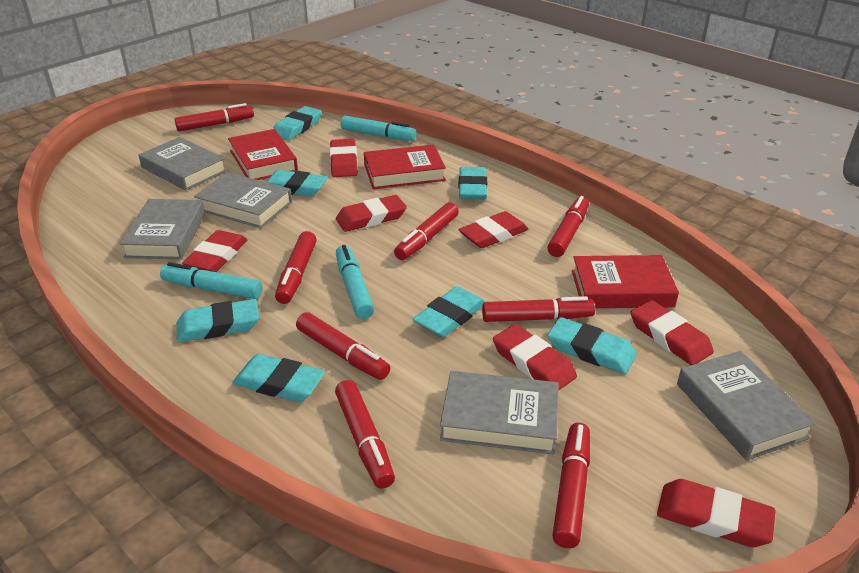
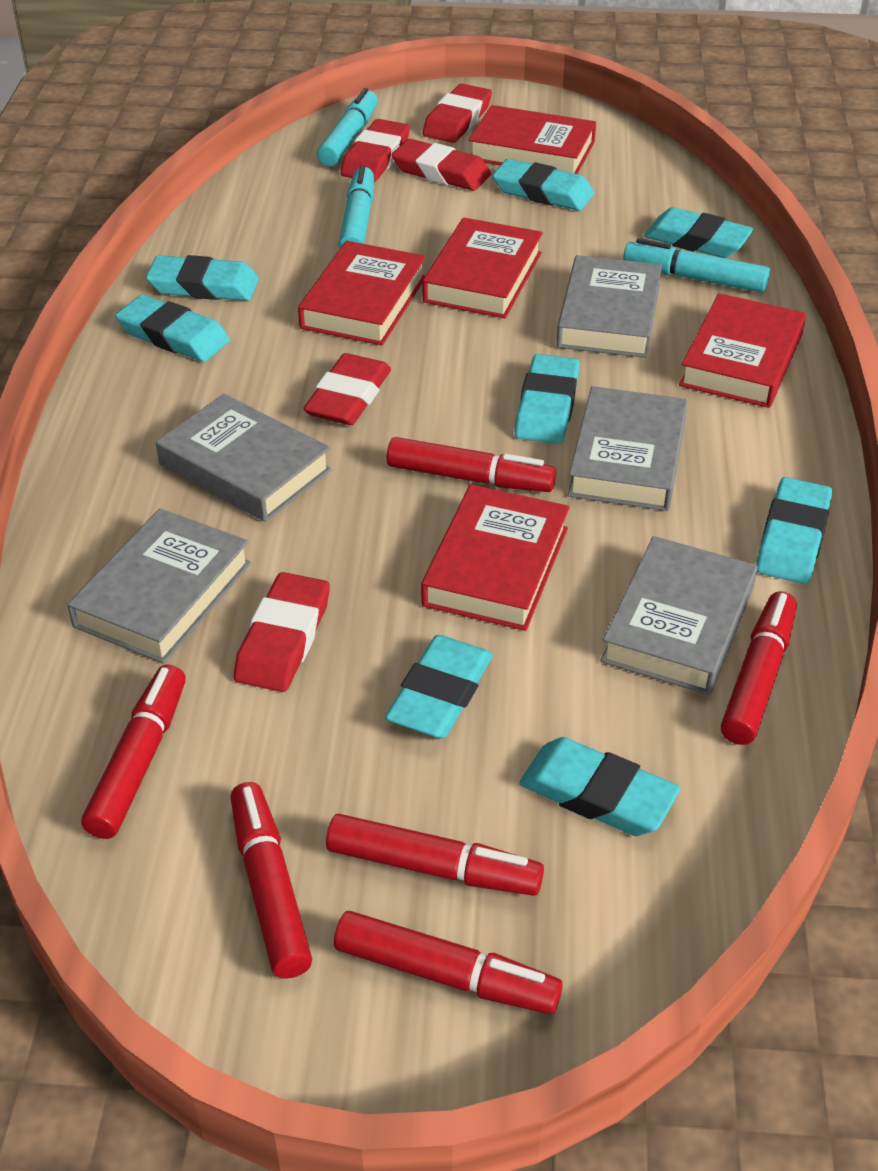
red book: [228,129,298,180] [364,144,446,189] [572,255,679,308] = 3 -> [298,241,426,345] [421,485,570,631] [423,218,543,318] [469,105,596,174] [679,293,806,408] = 5
red eraser: [182,230,247,272] [330,139,358,177] [336,195,407,232] [459,211,529,248] [493,324,577,391] [630,300,714,365] [657,479,776,547] = 7 -> [233,572,330,692] [303,353,391,425] [341,119,410,182] [391,139,491,191] [422,84,492,143] = 5
red marker: [175,103,254,132] [275,231,317,304] [296,312,390,380] [335,380,395,489] [394,202,459,260] [482,296,596,322] [547,196,589,257] [552,423,590,548] = 8 -> [81,665,186,839] [230,782,312,979] [326,814,544,896] [334,911,563,1014] [387,437,556,492] [721,591,797,745] = 6
turquoise eraser: [177,299,259,342] [232,354,325,402] [266,170,328,197] [273,106,322,140] [413,286,485,337] [459,167,487,200] [547,317,637,374] = 7 -> [116,295,230,362] [146,255,259,301] [385,635,493,739] [493,159,594,211] [515,354,580,444] [519,737,681,836] [644,207,753,258] [756,477,832,584] = 8

